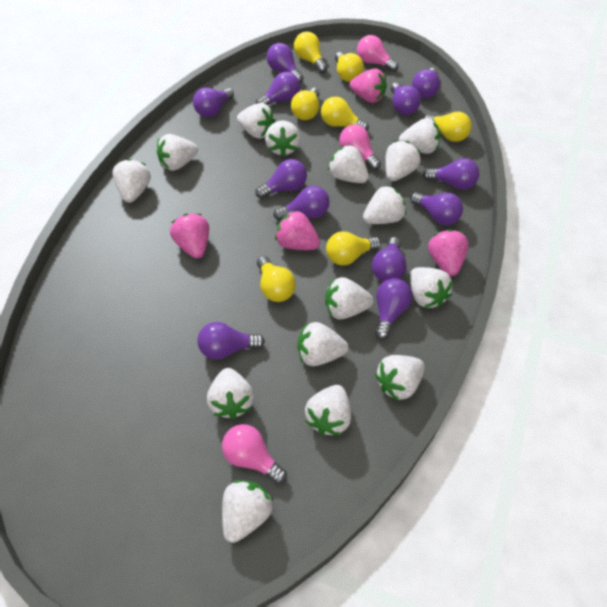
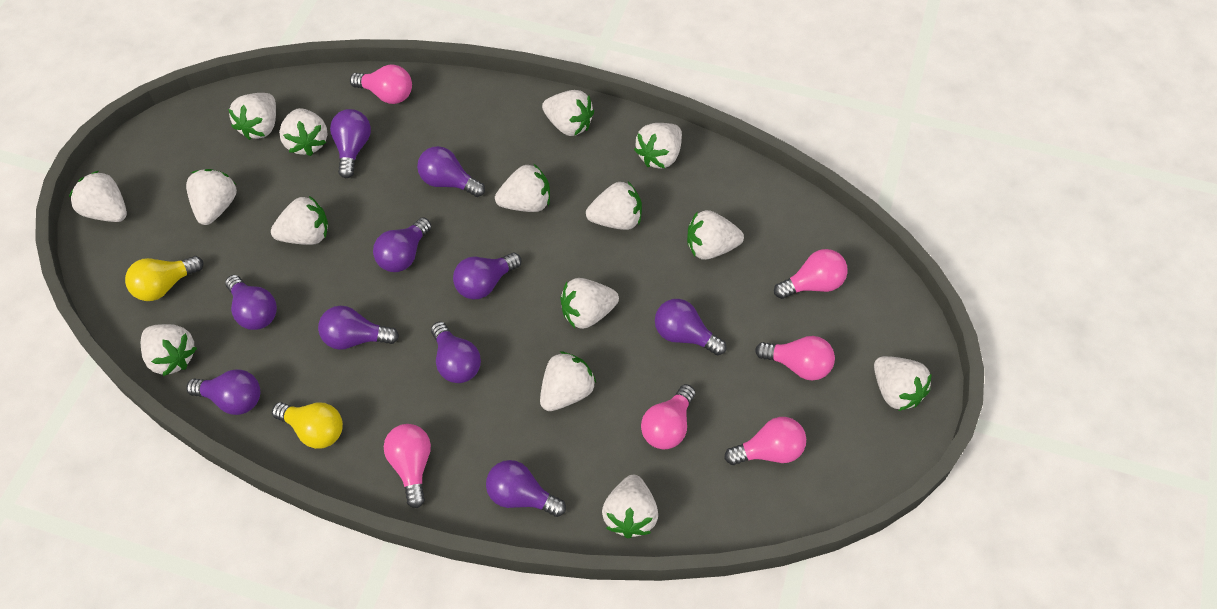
pink light bulb: [222,424,287,484] [339,124,381,170] [357,35,399,72] = 3 -> [350,65,412,104] [384,424,431,508] [641,384,696,450] [724,417,806,465] [755,336,835,381] [774,249,848,299] = 6
pink strawberry: [170,213,209,259] [275,210,320,250] [350,68,387,103] [428,230,469,276] = 4 -> none = 0
purple light bulb: [193,87,234,117] [198,322,265,360] [255,159,307,199] [256,72,300,105] [267,43,303,83] [273,186,330,221] [372,237,407,282] [375,278,412,339] [391,82,421,115] [410,192,463,225] [412,68,440,98] [422,158,479,190] = 12 -> [186,369,260,415] [225,275,277,330] [318,305,399,350] [330,109,371,178] [373,217,432,272] [417,146,485,197] [431,322,481,383] [453,253,521,299] [486,460,566,517] [655,299,726,356] = 10
yellow light bulb: [257,256,296,302] [291,88,320,120] [294,31,327,73] [321,96,369,131] [326,231,381,265] [335,52,364,82] [423,112,472,142] = 7 -> [125,256,203,301] [272,402,343,449] = 2

